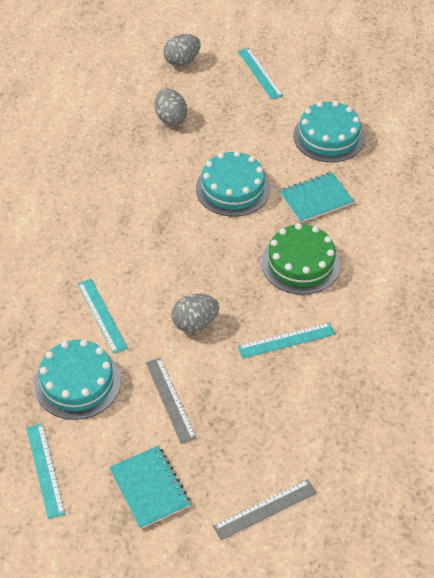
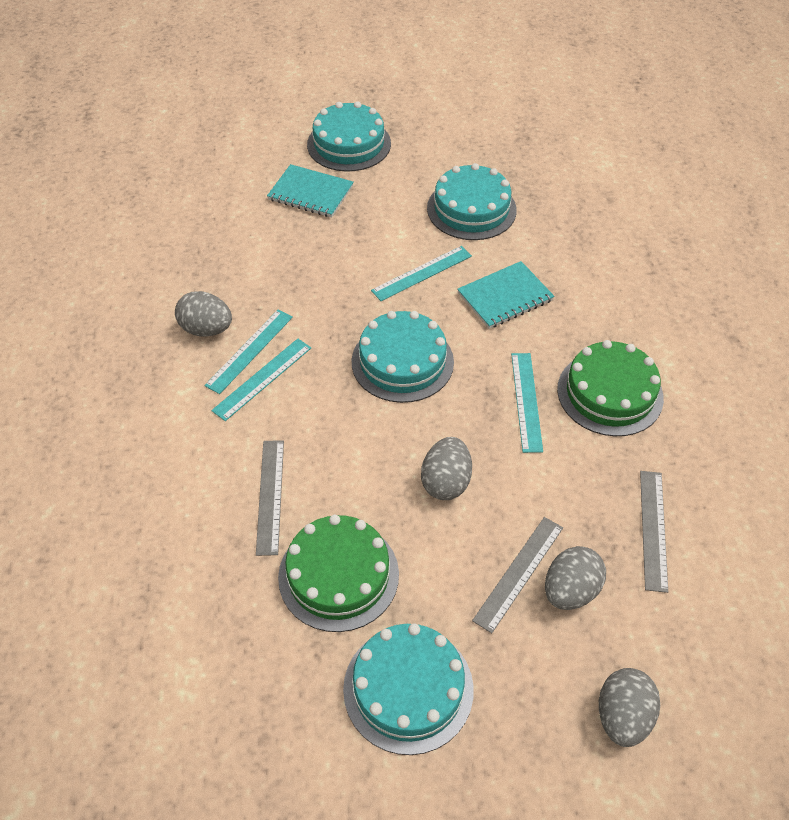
green cake: [261,223,341,295] = 1 -> [278,515,399,632] [557,340,664,436] = 2
grey egg: [155,88,187,125] [163,34,201,66] [171,294,219,332] = 3 -> [175,291,232,337] [421,437,472,500] [545,546,606,610] [599,668,660,747] = 4
grey ruler: [146,358,196,444] [213,479,317,540] = 2 -> [256,440,284,556] [472,517,563,633] [640,471,668,593] = 3
turquoise cake: [35,339,121,420] [196,151,270,216] [293,101,365,162] = 3 -> [307,101,391,171] [343,624,474,755] [352,311,454,403] [427,163,517,240] = 4

